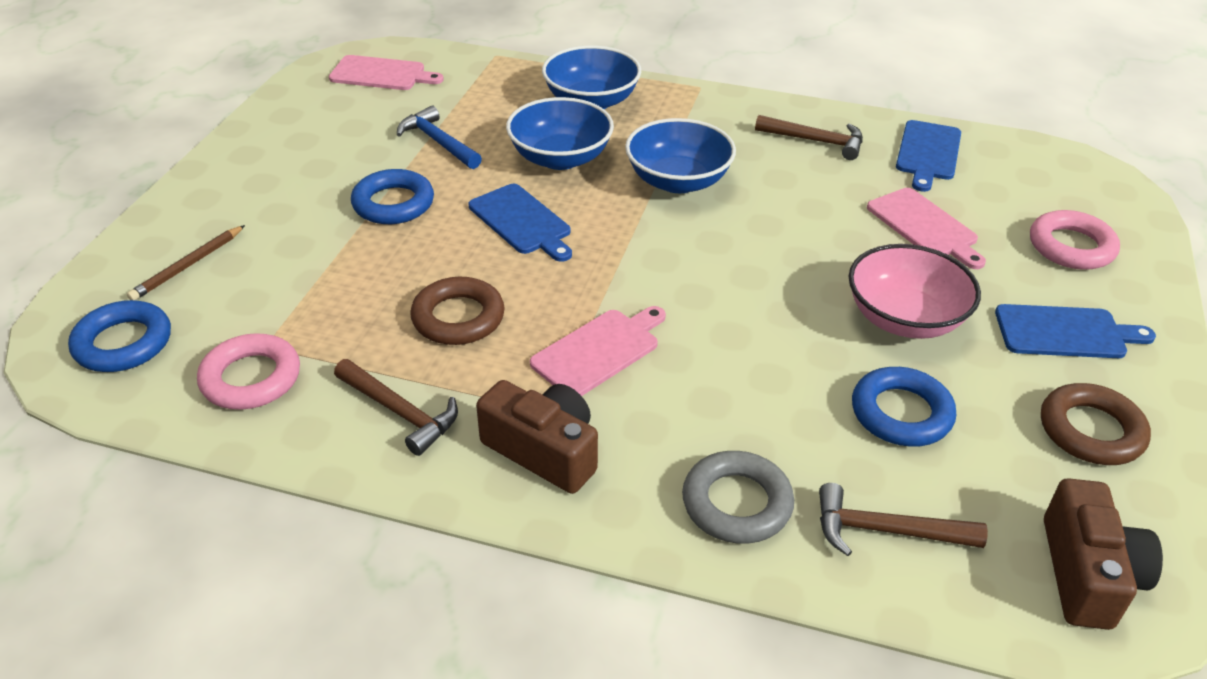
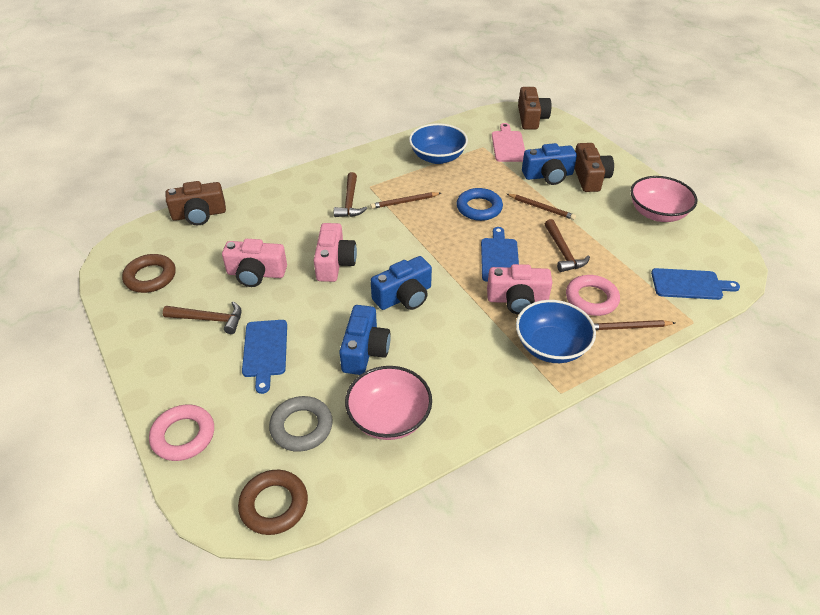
blue bowl: [506,97,614,170] [542,45,641,109] [625,118,736,193] = 3 -> [409,123,468,164] [516,300,596,363] = 2
blue camera: none = 0 -> [339,305,390,375] [371,256,432,310] [522,143,577,185] = 3
blue hammer: [397,105,482,169] = 1 -> none = 0
blue ring: [68,300,171,372] [351,169,434,224] [852,367,956,447] = 3 -> [457,188,503,221] = 1
brown camera: [476,380,598,494] [1044,478,1163,630] = 2 -> [166,181,226,225] [518,87,552,129] [574,143,614,192] = 3
brown pencil: [127,225,245,300] = 1 -> [370,192,441,209] [507,194,576,220] [594,320,675,330] = 3
pink bowl: [849,244,981,339] = 1 -> [345,366,432,440] [630,176,697,222] = 2
pink camera: none = 0 -> [222,239,287,287] [314,223,357,282] [487,264,552,314] = 3
pink cutting board: [329,55,444,90] [530,306,666,396] [867,188,986,269] = 3 -> [492,123,525,162] = 1

